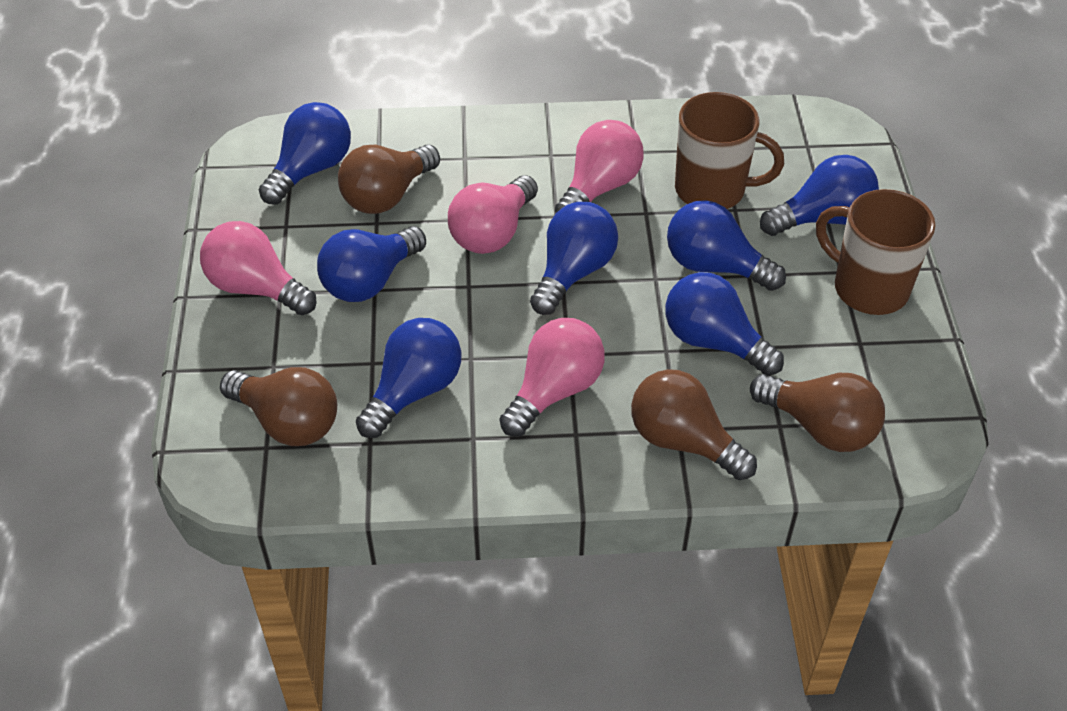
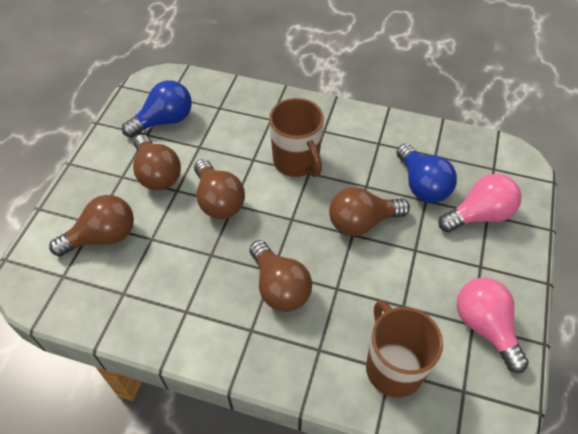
blue light bulb: [259,102,351,205] [317,226,426,302] [356,318,461,438] [530,202,618,315] [665,272,784,376] [667,200,786,291] [760,155,879,236] = 7 -> [122,80,192,138] [396,144,457,203] = 2
brown light bulb: [220,367,337,446] [338,144,440,214] [631,369,757,480] [750,373,885,452] = 4 -> [49,195,134,256] [133,134,181,191] [194,159,245,219] [249,240,312,312] [329,187,410,236] = 5
pink light bulb: [200,221,317,315] [448,175,538,254] [499,318,605,437] [555,120,644,213] = 4 -> [438,174,522,232] [457,278,529,373] = 2

